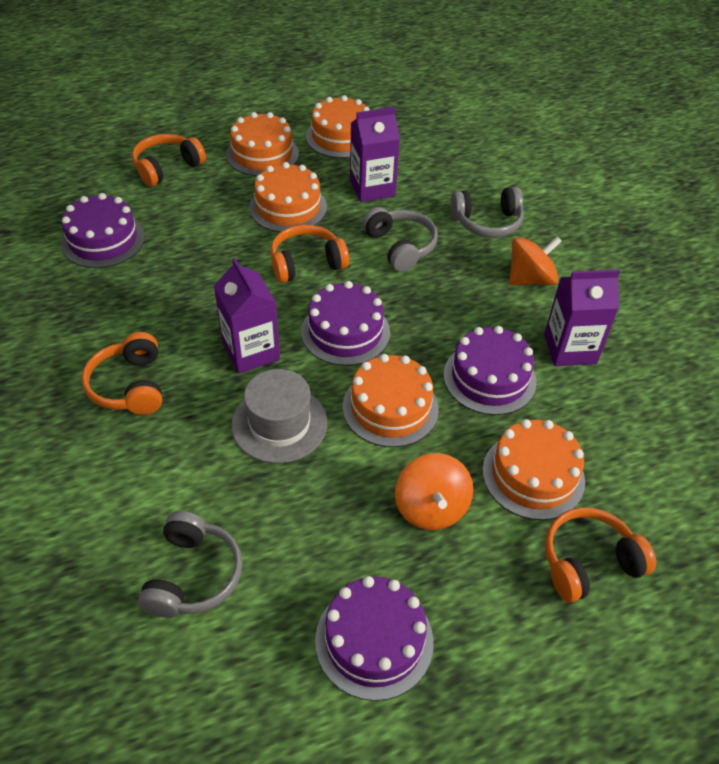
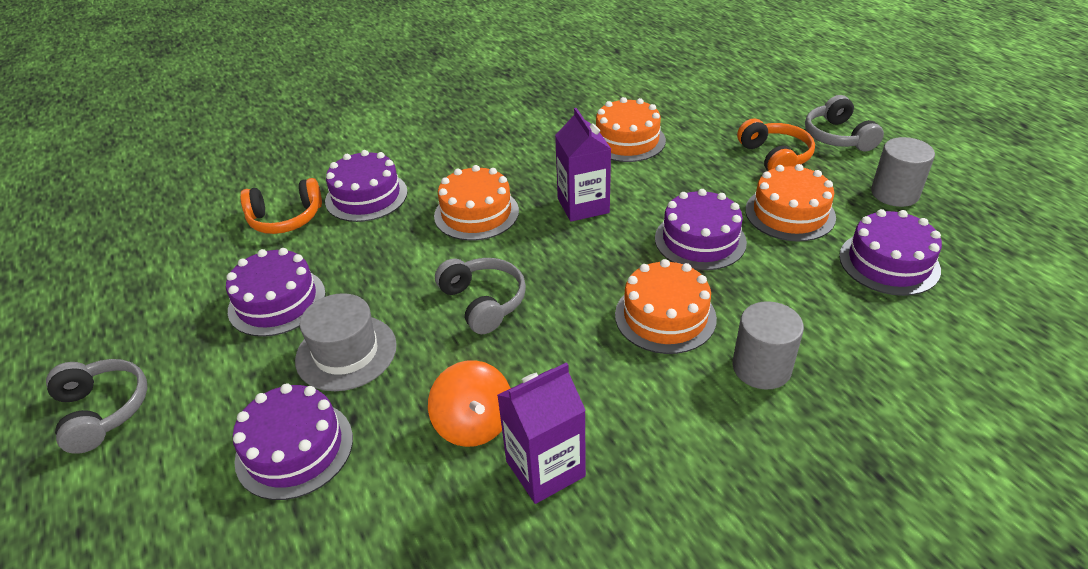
grey cylinder: none = 0 -> [733,301,804,390] [871,137,935,207] = 2
orange cake: [226,112,299,176] [249,162,327,232] [306,95,370,158] [343,354,439,447] [483,419,585,520] = 5 -> [434,165,519,241] [596,97,666,162] [615,259,717,354] [745,164,836,241] = 4
orange headphones: [82,332,162,415] [132,134,206,187] [270,225,349,283] [545,508,656,603] = 4 -> [240,178,322,234] [737,118,815,171] = 2
orange spinning top: [395,453,473,530] [509,236,562,285] = 2 -> [428,360,511,447] = 1
purple cake: [61,193,145,268] [301,281,390,366] [315,576,434,701] [443,326,537,415] = 4 -> [226,248,326,337] [233,383,353,500] [325,150,408,222] [655,189,747,270] [839,209,942,296] = 5
purple carton: [214,258,280,374] [350,107,400,202] [544,269,620,366] = 3 -> [497,362,586,504] [555,108,611,222] = 2

